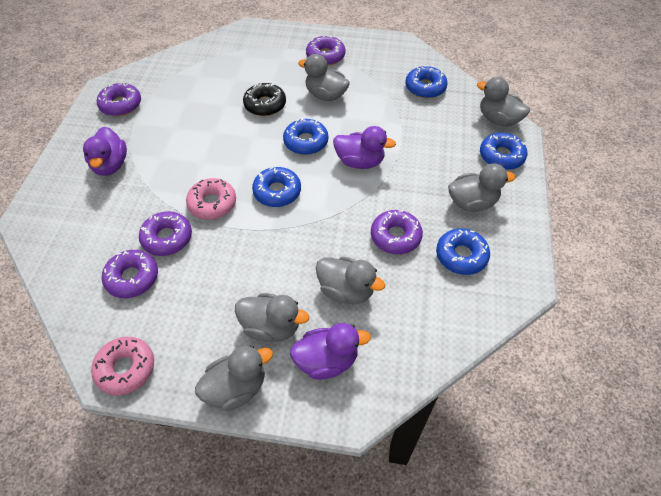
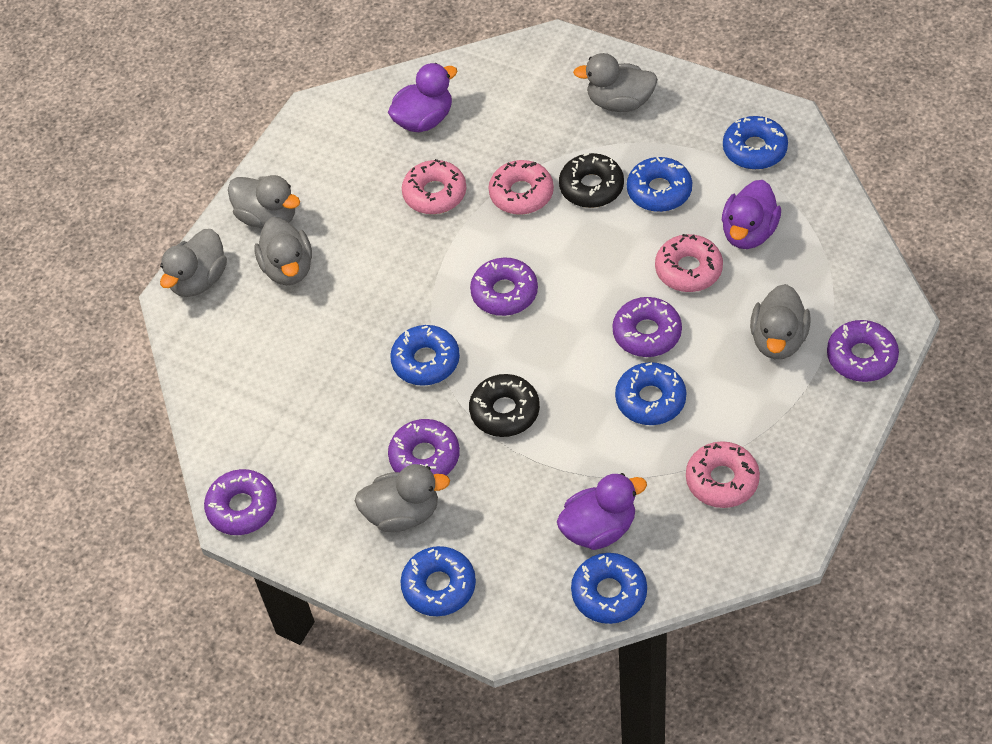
black donut: [243,83,286,116] = 1 -> [469,374,540,437] [559,153,624,208] = 2
blue donut: [252,167,301,207] [283,118,328,155] [405,65,448,98] [436,228,490,275] [480,133,527,170] = 5 -> [390,325,460,386] [400,546,476,616] [571,553,647,624] [615,362,686,425] [627,157,692,212] [723,116,788,170] = 6
pink donut: [91,337,154,395] [186,178,236,220] = 2 -> [402,159,466,214] [489,160,554,215] [655,234,723,292] [686,441,760,508] = 4

